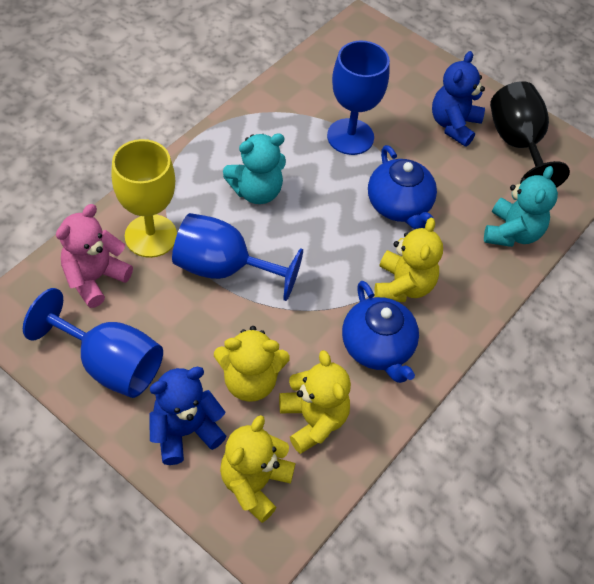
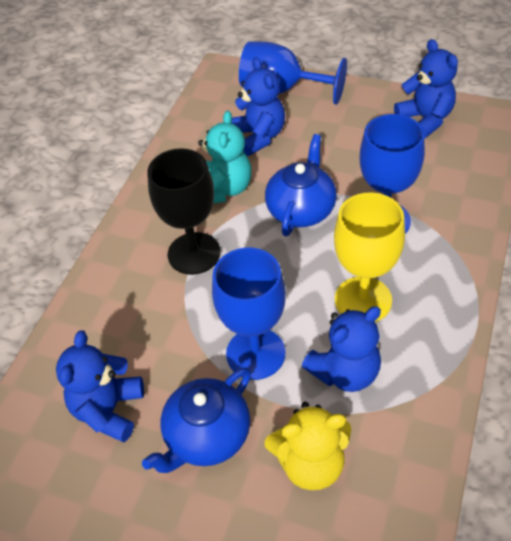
blue teddy bear: [150,367,226,465] [432,51,485,147] = 2 -> [56,330,144,442] [231,57,285,156] [302,306,381,392] [394,39,458,139] = 4
pink teddy bear: [56,204,133,308] = 1 -> none = 0
turquoise teddy bear: [223,133,286,204] [484,166,558,247] = 2 -> [198,111,251,203] = 1
yellow teddy bear: [214,326,290,402] [220,415,296,523] [279,350,351,454] [374,218,443,302] = 4 -> [264,402,351,490] = 1

